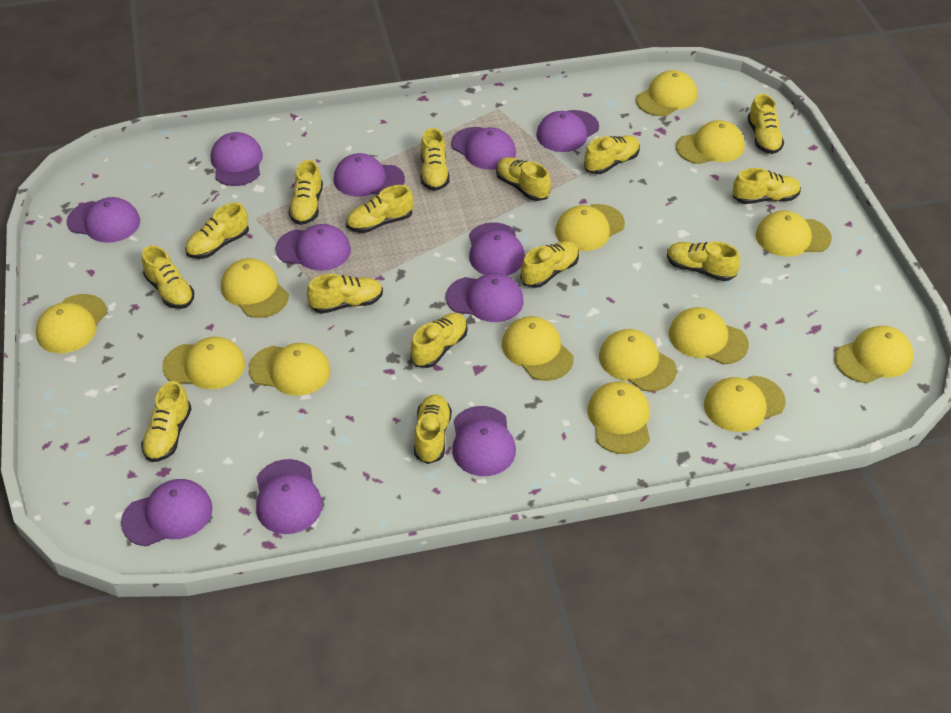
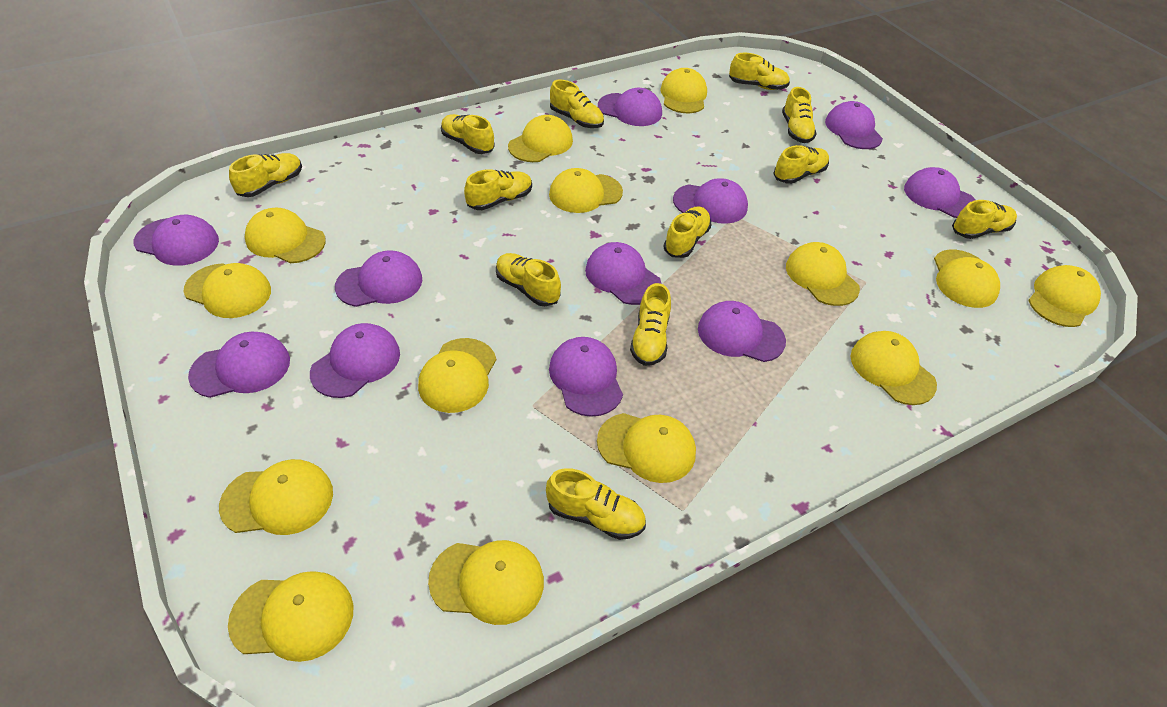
yellow shoe: [141,381,192,462] [142,246,194,309] [185,202,249,259] [288,160,323,225] [307,274,383,314] [346,185,414,233] [410,313,468,368] [414,394,452,464] [421,128,450,191] [496,157,551,201] [521,241,579,288] [584,135,640,174] [667,241,740,281] [733,168,801,204] [748,94,784,154] = 15 -> [229,153,302,197] [441,114,495,154] [464,169,532,210] [496,253,561,306] [546,468,646,540] [550,79,604,128] [630,283,671,366] [663,206,712,258] [729,53,790,90] [773,145,829,184] [782,87,817,143] [952,200,1017,239] = 12

